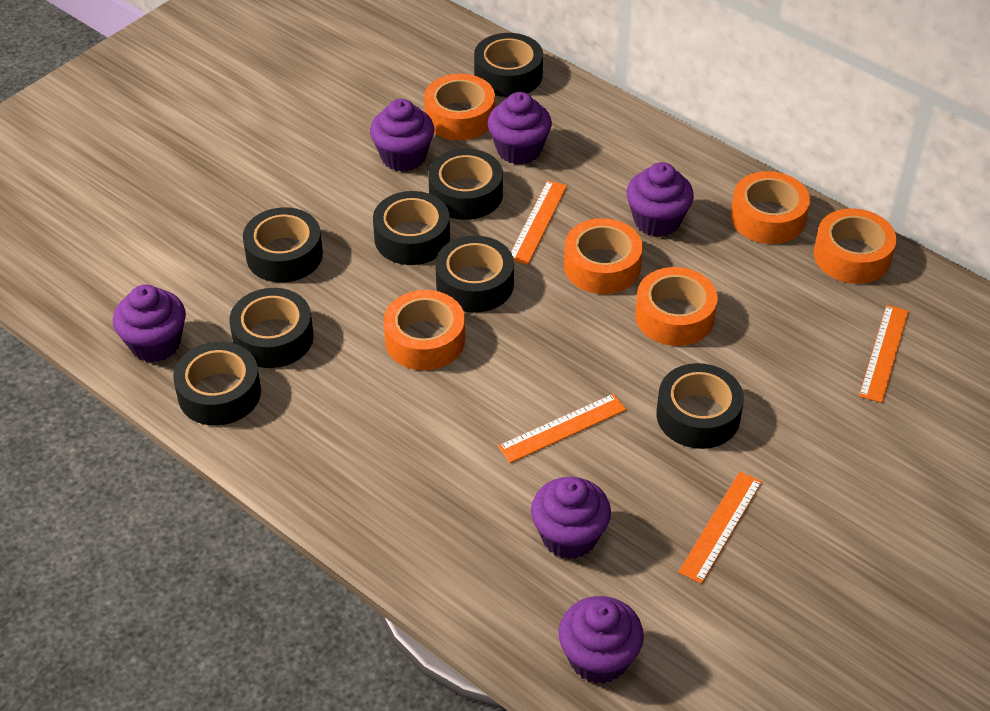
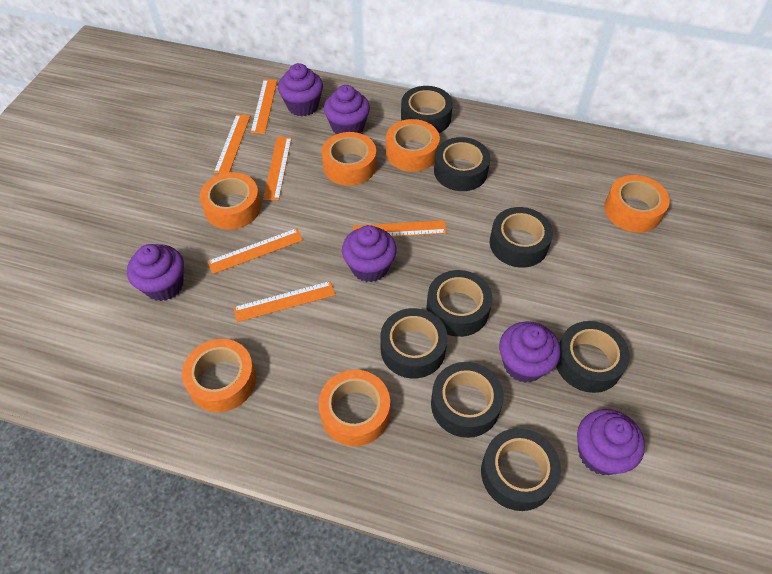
orange ruler: [498,394,626,463] [511,180,567,265] [678,472,762,584] [859,305,909,403] = 4 -> [207,228,303,274] [214,114,250,174] [233,281,335,322] [250,79,277,134] [263,137,292,200] [353,220,447,237] = 6

